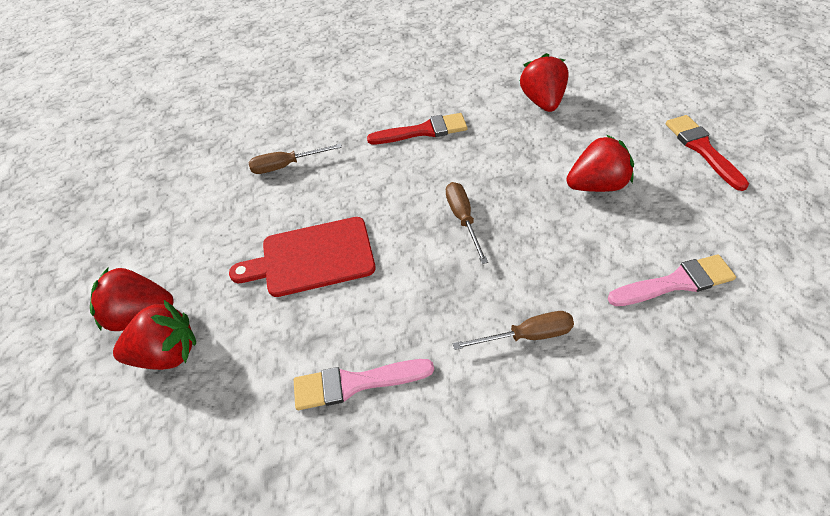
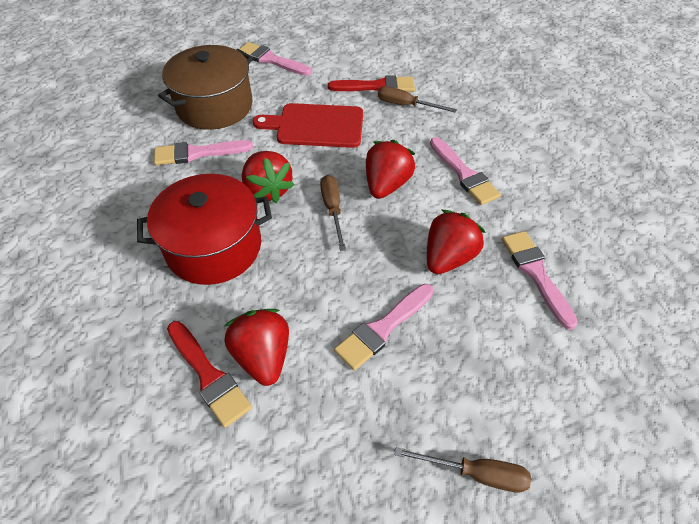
brown pot: none = 0 -> [158,45,253,130] = 1
pink brush: [294,359,434,410] [608,254,736,306] = 2 -> [154,140,253,165] [240,42,312,76] [334,284,434,371] [430,137,501,205] [502,231,578,330] = 5
red pot: none = 0 -> [137,174,272,285] = 1

